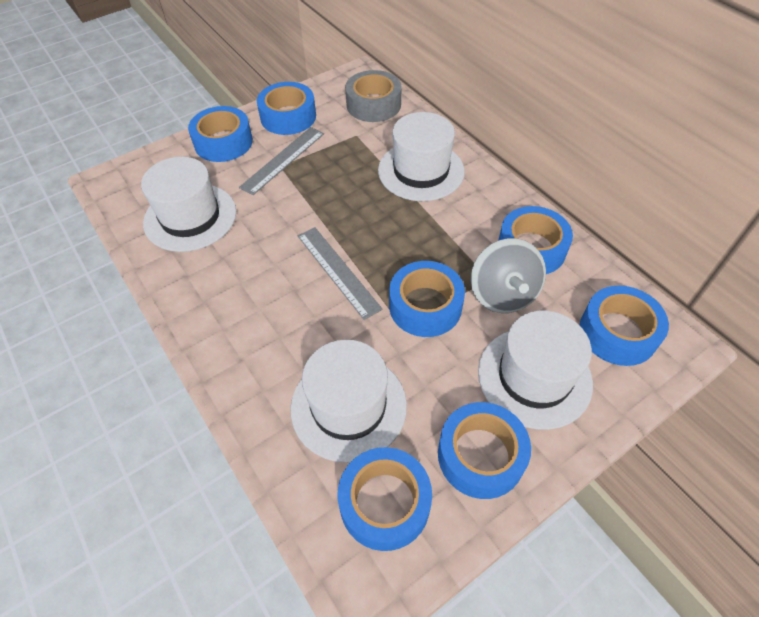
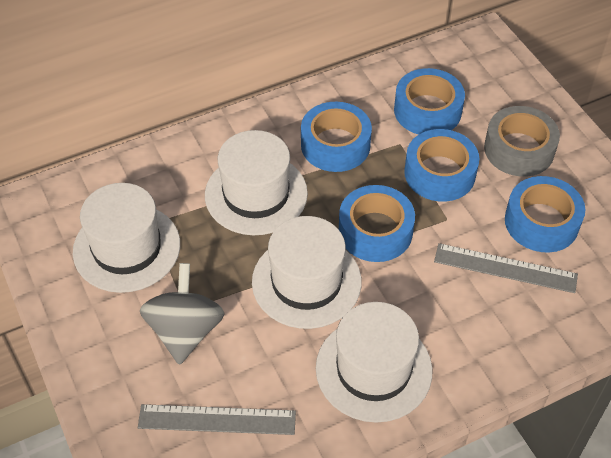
blue tape: [188,106,253,162] [257,82,316,135] [338,447,432,551] [389,261,465,337] [438,402,531,499] [498,206,573,274] [580,286,669,366] = 7 -> [301,102,372,172] [339,185,415,262] [394,68,465,134] [404,129,479,201] [505,176,586,253] = 5

